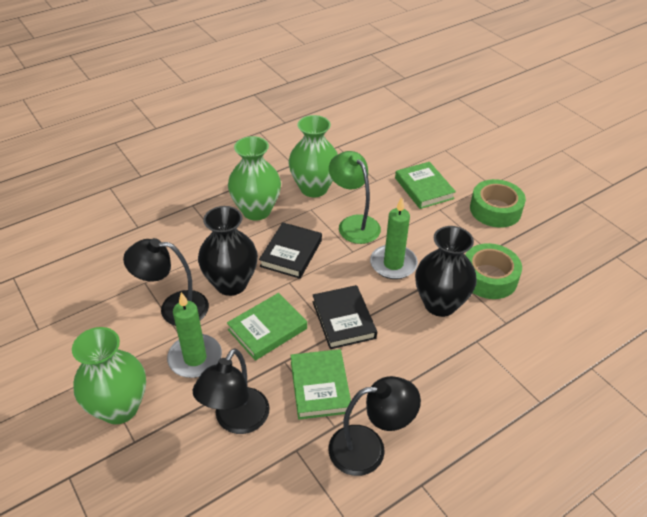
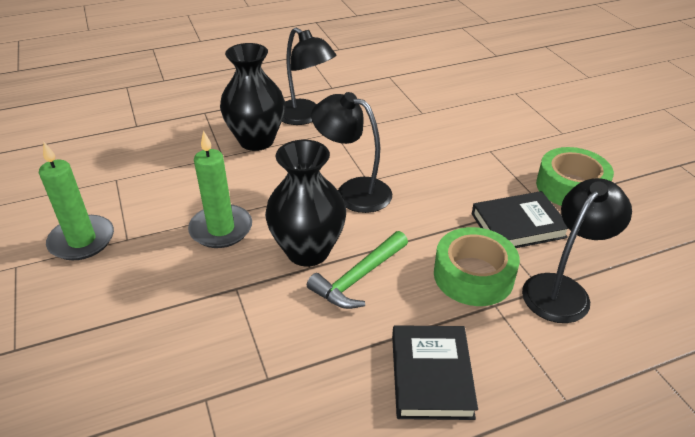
green book: [227,293,307,361] [290,349,351,419] [395,162,456,209] = 3 -> none = 0
green hammer: none = 0 -> [307,231,408,309] = 1
green lamp: [329,151,381,244] = 1 -> none = 0
green vase: [72,327,146,424] [228,136,281,221] [289,115,338,197] = 3 -> none = 0

